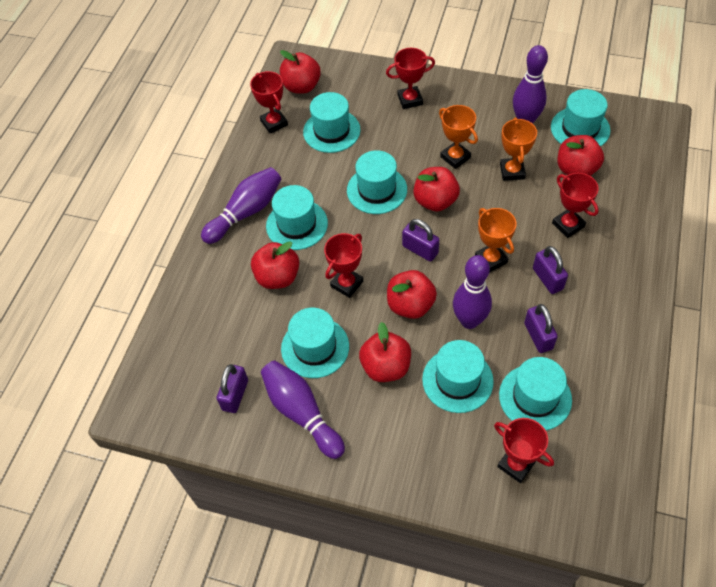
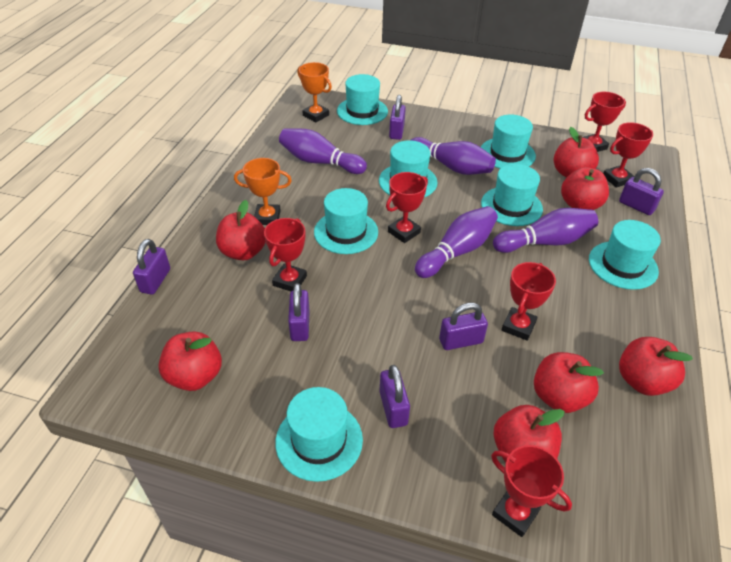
orange trophy: [439,105,478,169] [475,208,517,272] [500,117,537,181] = 3 -> [234,158,292,225] [297,62,332,122] = 2
purple padlock: [216,364,248,413] [402,219,439,262] [524,304,558,353] [533,246,568,294] = 4 -> [133,239,170,295] [288,283,310,341] [379,365,410,428] [389,95,406,140] [439,302,488,350] [619,168,664,215] = 6
red apple: [251,241,299,289] [280,50,321,94] [359,322,411,382] [387,270,437,319] [413,167,460,212] [557,135,604,176] = 6 -> [158,331,222,391] [216,200,266,260] [494,405,564,462] [534,352,604,413] [554,127,599,178] [561,167,609,210] [619,337,693,396] = 7
red trophy: [250,71,288,133] [324,233,363,298] [386,48,435,109] [494,418,554,483] [552,173,599,238] = 5 -> [264,218,307,291] [386,172,428,243] [491,445,572,537] [502,262,556,341] [582,92,626,152] [603,122,653,188] = 6

